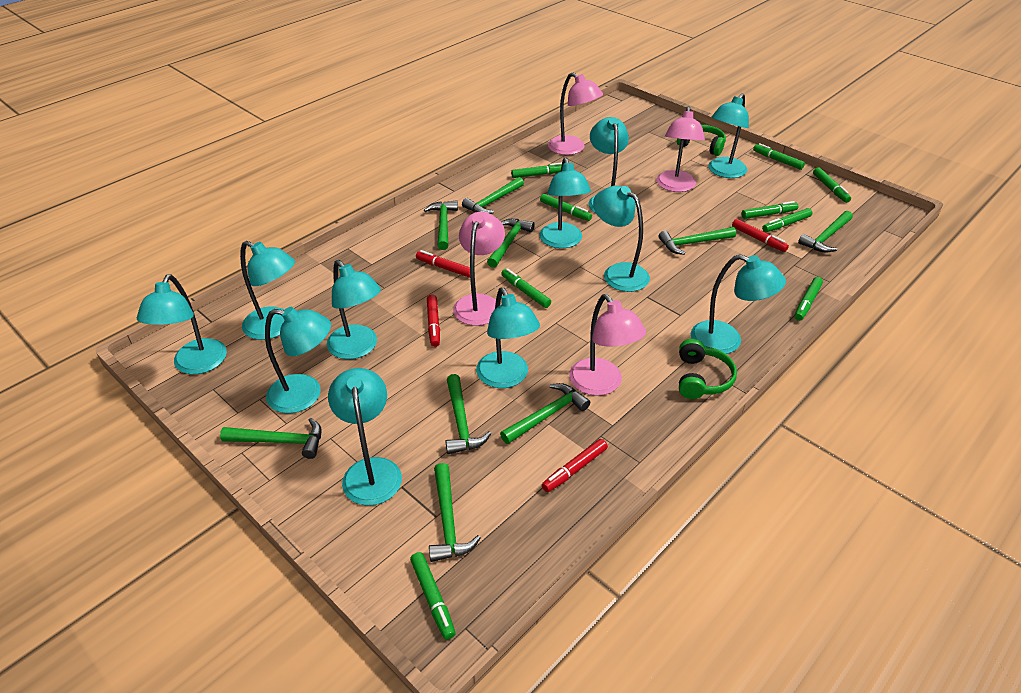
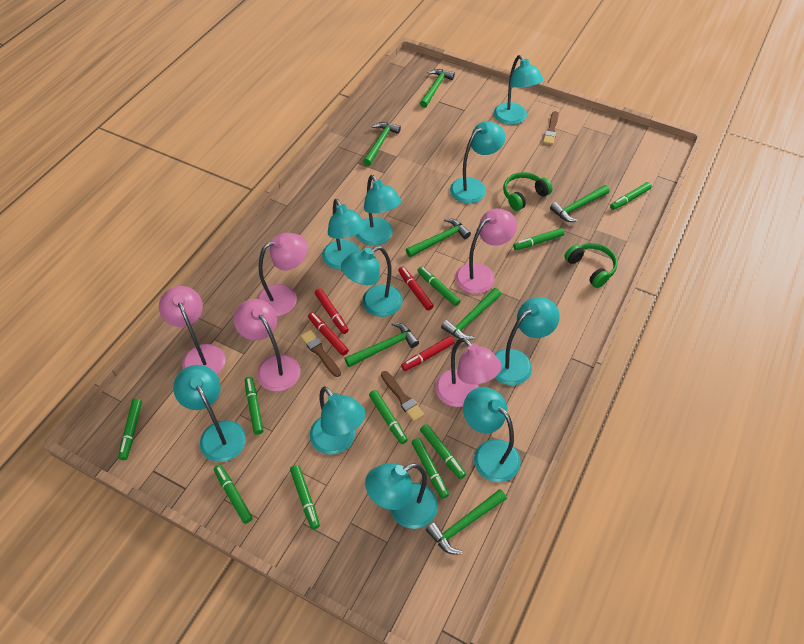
brown brush: none = 0 -> [300,330,341,377] [381,371,424,422] [543,111,559,145] = 3
green hammer: [220,418,322,459] [424,200,458,250] [429,463,481,562] [445,374,491,454] [462,177,524,214] [487,219,535,268] [500,383,590,444] [658,227,736,255] [798,211,853,252] = 9 -> [344,322,419,367] [363,122,401,166] [406,218,471,257] [420,69,455,108] [426,489,507,554] [441,288,501,340] [550,185,610,222] = 7
green marker: [410,552,456,640] [501,268,551,308] [511,162,562,178] [540,194,592,221] [742,201,798,219] [753,143,805,170] [762,208,812,232] [794,277,823,321] [813,167,851,203] = 9 -> [118,398,142,460] [214,465,253,524] [245,377,263,435] [290,465,320,530] [369,390,408,444] [412,438,449,499] [417,266,460,306] [420,424,466,479] [513,228,565,250] [610,182,652,210] = 10
pink lamp: [453,212,505,326] [548,72,603,155] [569,294,646,396] [656,106,705,192] = 4 -> [159,286,225,374] [234,299,300,391] [257,233,307,316] [435,338,501,407] [455,208,517,294] = 5
turquoise lamp: [137,274,227,374] [240,241,295,340] [265,307,331,413] [327,260,381,359] [328,368,402,506] [476,287,540,388] [539,158,591,248] [588,117,629,213] [593,186,650,292] [691,254,786,354] [708,93,749,178] = 11 -> [173,365,246,462] [310,386,366,455] [322,199,366,270] [341,246,403,317] [356,175,401,246] [365,463,438,529] [450,121,505,203] [463,387,521,482] [494,55,543,125] [495,297,560,385] = 10

